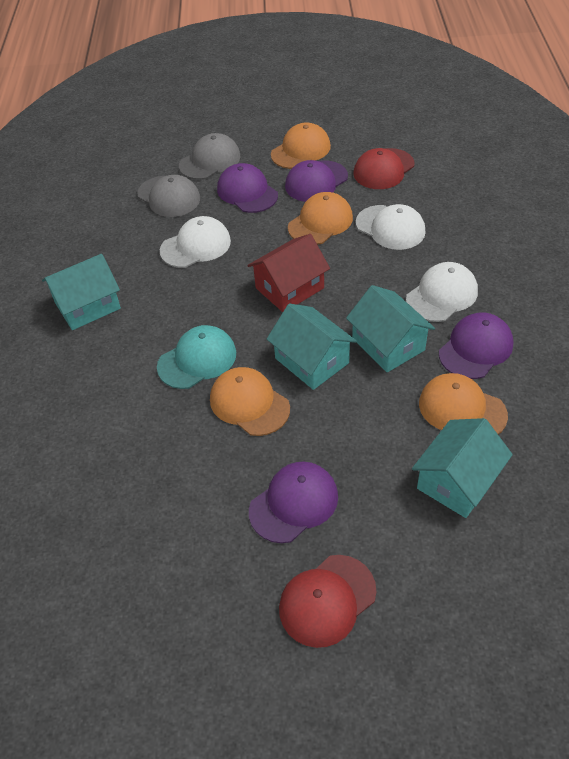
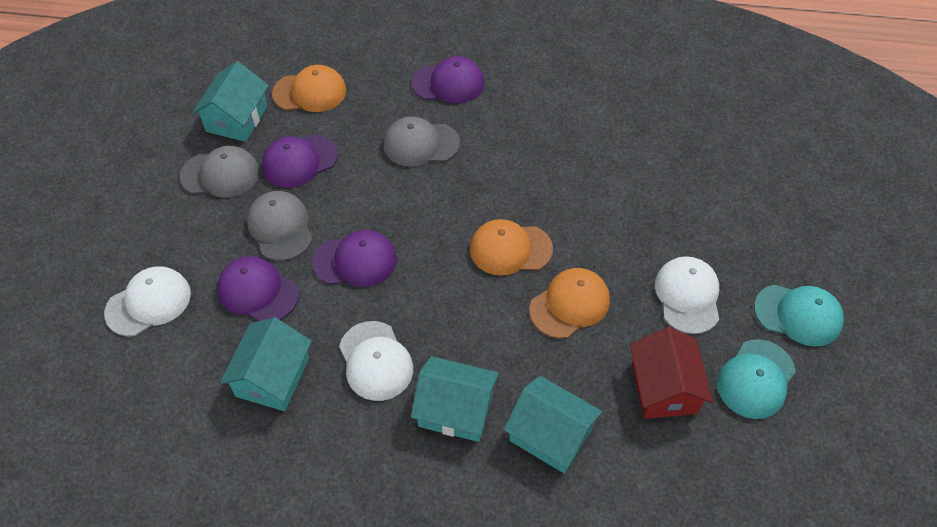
grey cap: [137,175,200,217] [179,133,241,180] = 2 -> [180,146,259,198] [247,191,313,261] [383,116,460,167] = 3
orange cap: [210,367,290,436] [271,122,331,169] [288,192,353,245] [419,373,508,435] = 4 -> [272,65,346,112] [470,219,553,276] [529,268,610,339] = 3
red cap: [279,555,376,648] [353,148,414,189] = 2 -> none = 0
turquoise cap: [157,325,236,389] = 1 -> [717,339,796,419] [754,285,844,347] = 2

